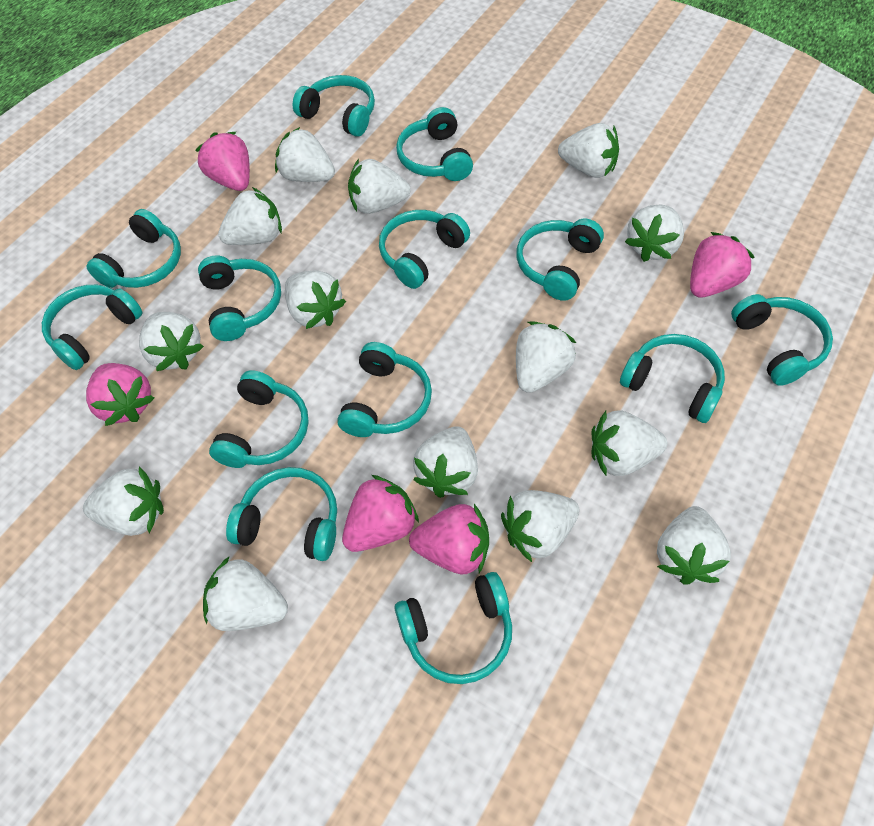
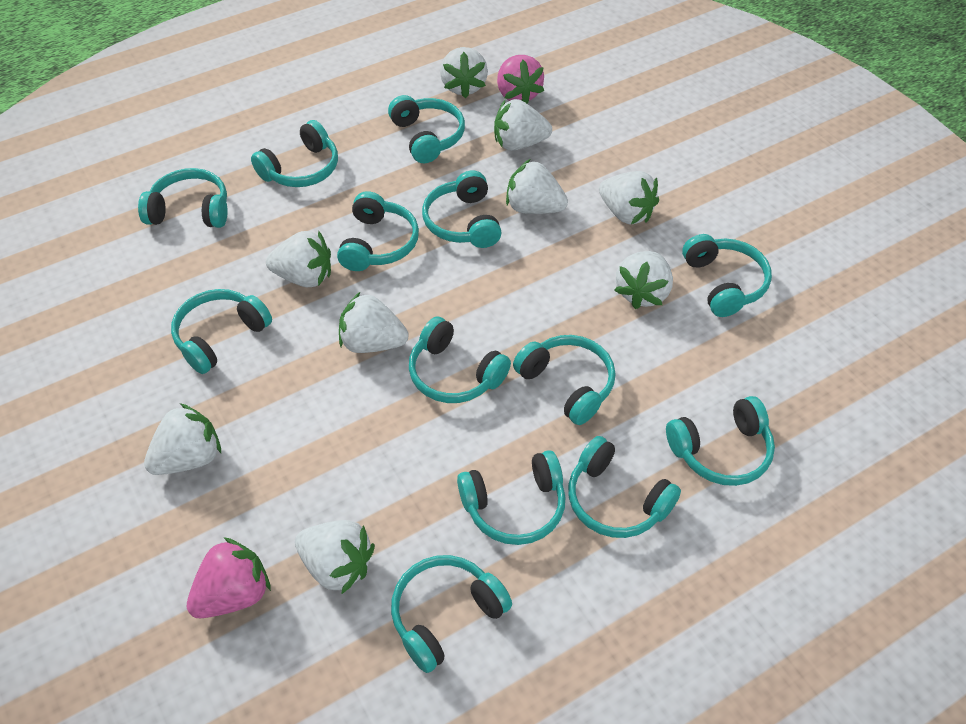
pink strawberry: [86,363,154,426] [196,132,250,191] [342,475,419,552] [409,504,489,574] [690,232,755,298] = 5 -> [187,537,271,618] [497,55,544,103] = 2
white strawberry: [83,467,164,536] [139,312,204,371] [203,556,288,631] [218,187,282,245] [275,127,335,182] [285,271,346,329] [348,159,411,214] [413,426,478,498] [501,490,580,562] [516,321,576,393] [558,123,619,178] [591,411,667,476] [625,205,684,262] [657,506,731,585] = 14 -> [144,403,221,475] [266,231,331,287] [295,520,375,595] [339,292,409,353] [440,47,488,98] [494,99,552,151] [506,159,568,214] [599,171,659,224] [614,251,673,309] = 9

